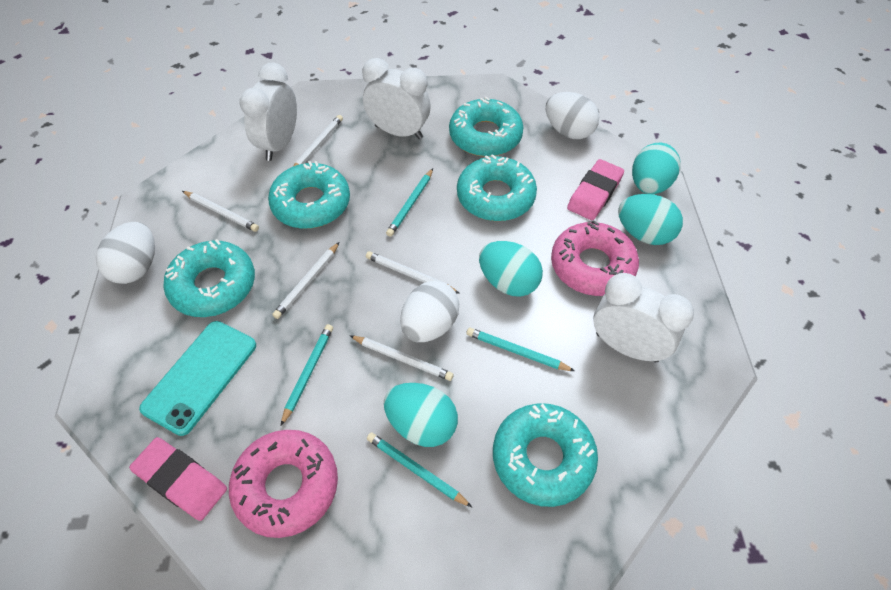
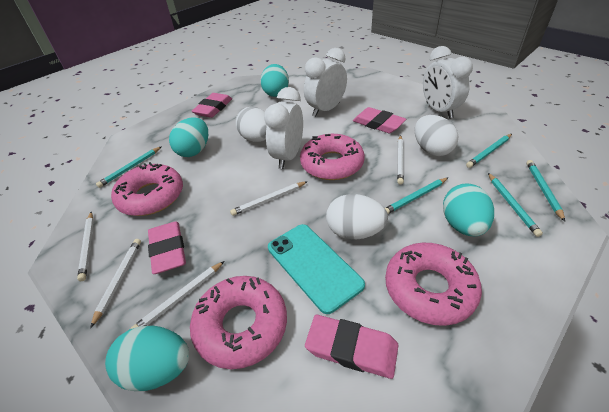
pink donut: [229,430,338,538] [551,220,639,296] = 2 -> [111,162,183,216] [190,276,287,369] [300,134,364,180] [385,243,482,326] = 4
pink eraser: [129,437,227,521] [567,159,624,220] = 2 -> [148,221,186,274] [192,93,232,118] [305,315,399,379] [353,107,406,134] = 4
turquoise donut: [163,239,255,317] [268,161,350,229] [449,96,524,157] [457,154,537,221] [493,403,598,507] = 5 -> none = 0
turquoise pencil: [281,324,333,426] [367,432,472,507] [386,169,433,237] [466,328,575,371] = 4 -> [96,146,162,188] [385,178,448,214] [466,134,512,168] [488,173,543,237] [526,160,565,221] = 5

